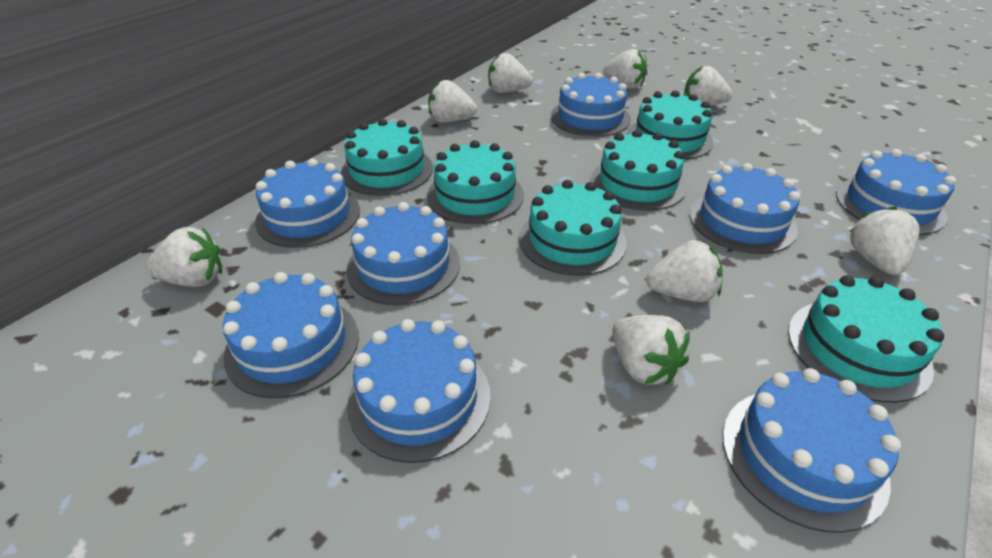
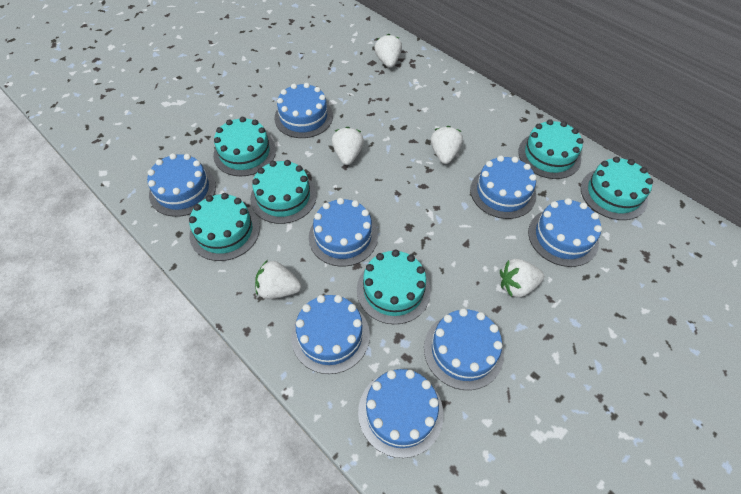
white strawberry: [146,227,222,287] [428,80,477,123] [488,53,533,93] [603,49,647,89] [612,315,690,385] [646,240,722,302] [684,66,733,106] [849,207,919,275] = 8 -> [255,260,301,299] [332,127,364,165] [374,34,402,68] [431,126,463,164] [500,259,544,297] = 5

